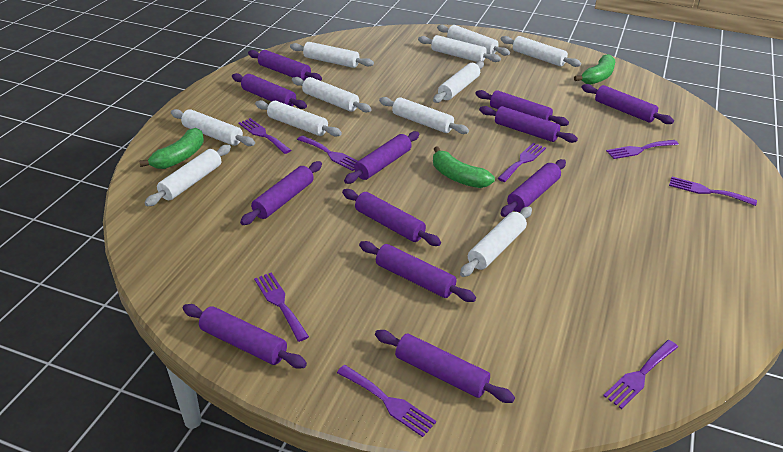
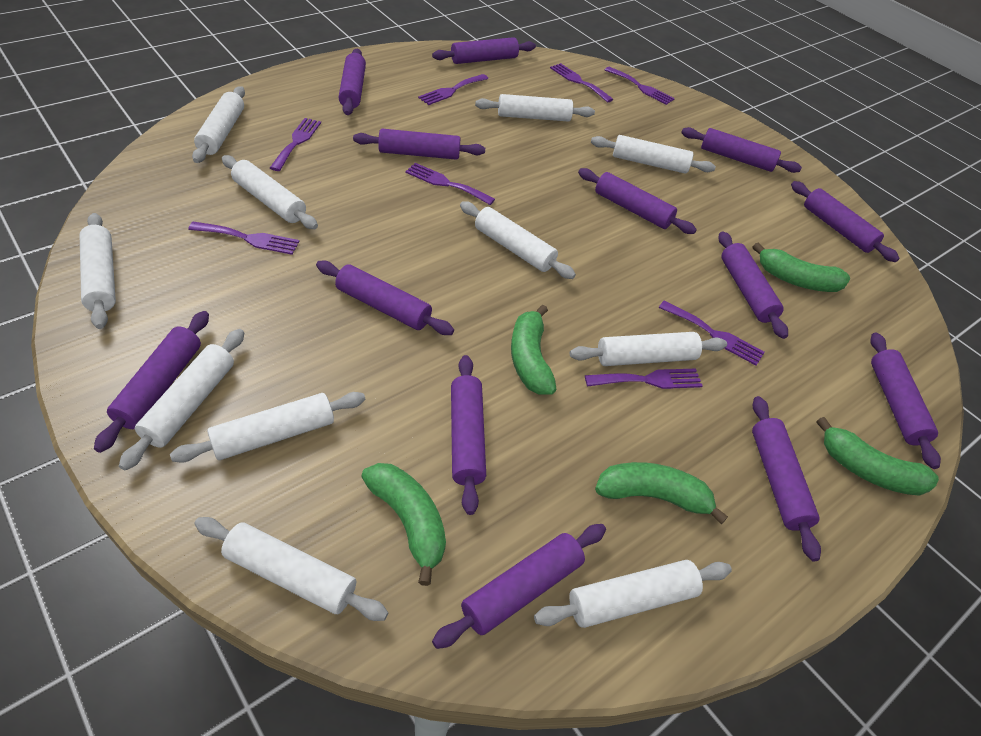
green banana: [139,128,204,169] [433,146,495,188] [574,54,615,85] = 3 -> [361,463,446,586] [511,305,557,395] [595,462,728,524] [753,243,850,292] [817,417,939,496] = 5
purple rolling pin: [183,304,307,369] [232,73,307,109] [240,161,322,225] [248,50,322,81] [342,189,441,246] [344,131,419,184] [359,241,476,302] [375,330,515,403] [475,90,569,126] [479,106,578,143] [501,159,566,217] [581,84,674,124] = 12 -> [94,311,209,453] [316,261,454,335] [339,49,366,115] [353,129,485,160] [432,37,536,64] [432,524,606,649] [451,355,486,515] [578,168,697,234] [681,127,802,173] [719,231,788,339] [752,396,821,561] [791,181,900,262] [870,333,941,469] = 13

